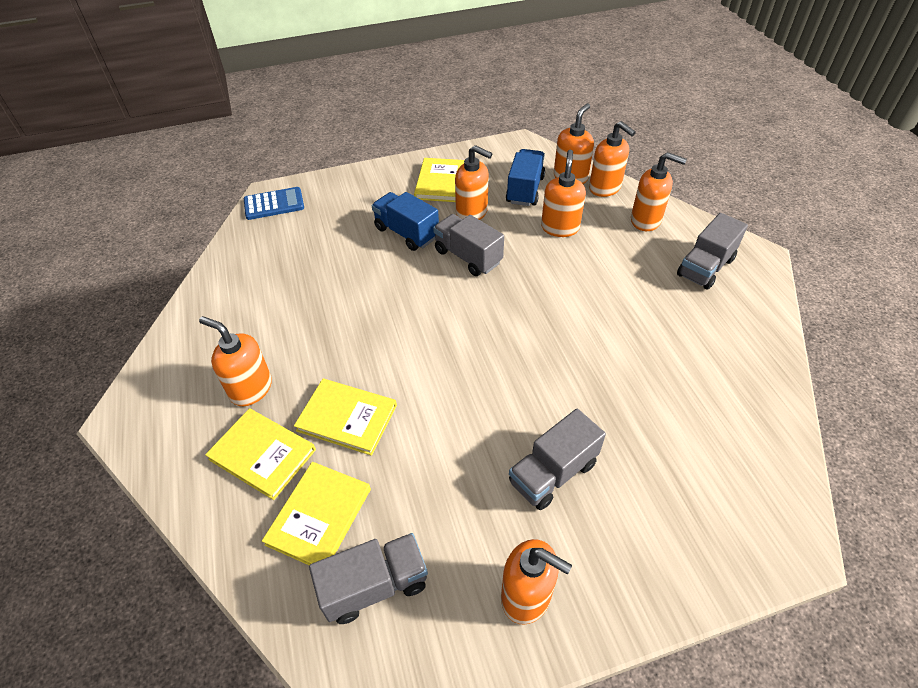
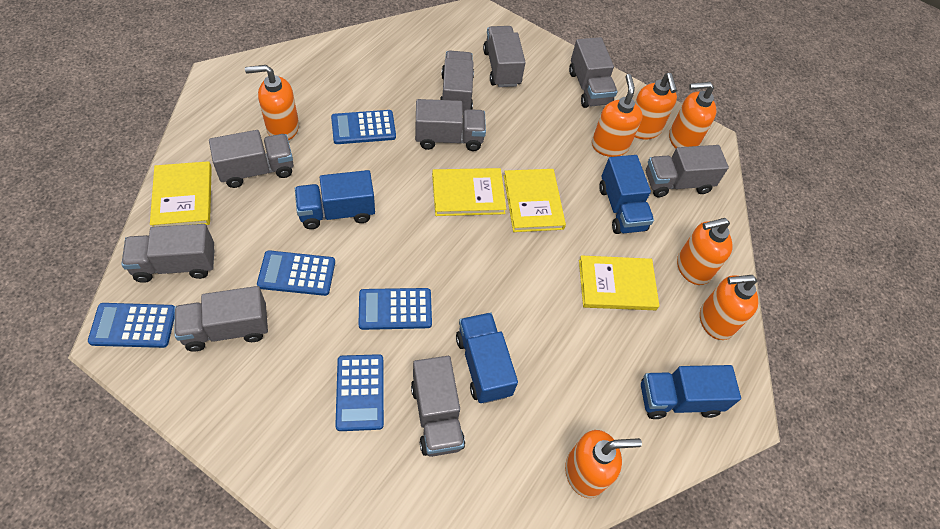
blue calculator: [244,187,304,220] = 1 -> [88,303,175,348] [257,250,335,296] [331,110,396,144] [335,354,384,431] [359,288,432,330] = 5
blue truck: [372,192,439,251] [506,149,545,206] = 2 -> [295,170,375,229] [456,313,518,403] [599,155,654,234] [641,365,741,419] = 4
grey truck: [309,533,428,624] [433,214,504,276] [509,409,606,510] [677,213,748,290] = 4 -> [121,224,215,283] [174,286,268,352] [209,130,293,188] [411,356,465,457] [415,99,486,151] [440,51,474,113] [483,26,526,87] [569,37,617,108] [646,145,729,197] = 9

